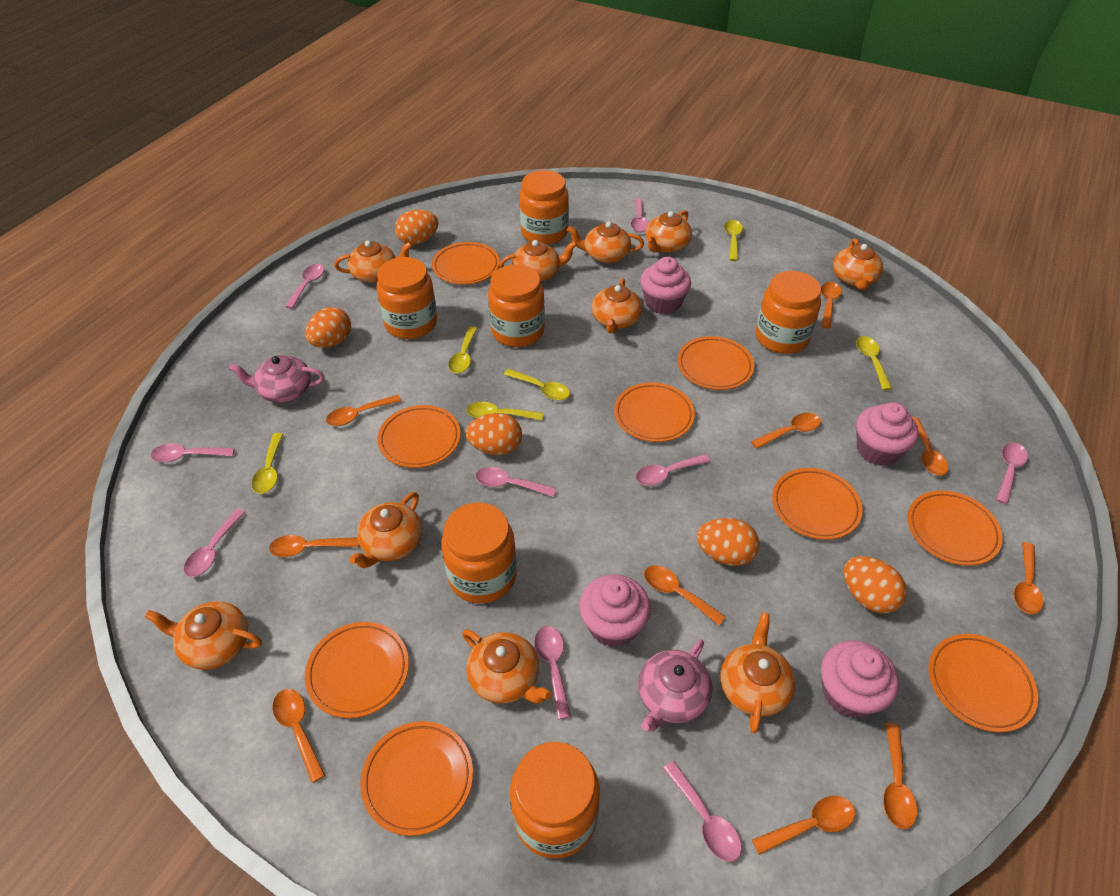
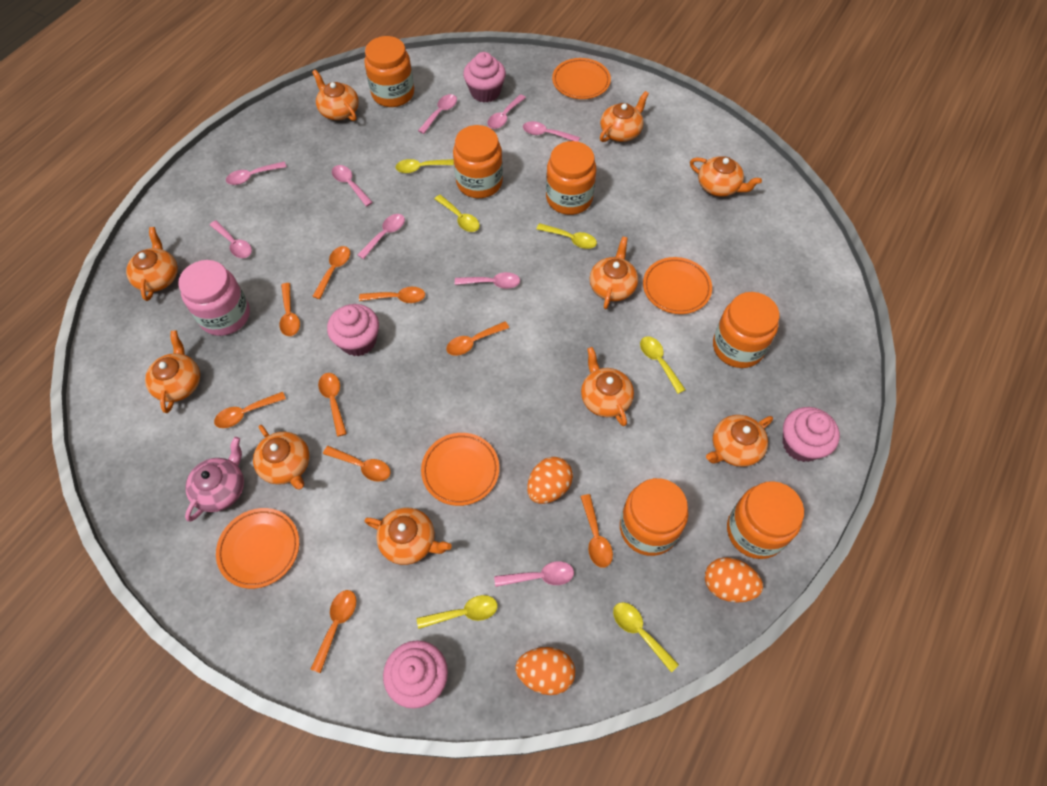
orange egg: [305,307,351,348] [395,210,438,245] [466,413,522,455] [697,518,760,566] [844,556,907,613] = 5 -> [515,647,575,695] [527,457,573,504] [705,557,763,602] = 3
orange plate: [305,622,409,718] [360,721,473,836] [377,405,461,468] [432,242,500,284] [614,382,695,442] [677,336,754,390] [772,468,863,540] [908,490,1003,566] [929,634,1038,732] = 9 -> [216,508,299,589] [421,433,499,506] [552,58,611,99] [643,257,712,314] = 4
orange spoon: [269,535,359,557] [272,689,325,783] [326,395,401,426] [644,565,726,625] [751,413,821,449] [752,796,855,855] [821,282,841,329] [883,723,917,829] [912,417,948,476] [1014,542,1043,614] = 10 -> [214,392,286,428] [279,283,300,336] [311,590,356,673] [312,246,350,299] [318,373,347,437] [323,446,391,482] [359,287,425,303] [446,321,509,356] [580,494,613,568] = 9
pink jar: none = 0 -> [178,260,250,336] = 1
pink teapot: [229,355,325,403] [638,639,713,731] = 2 -> [185,437,244,521] = 1

